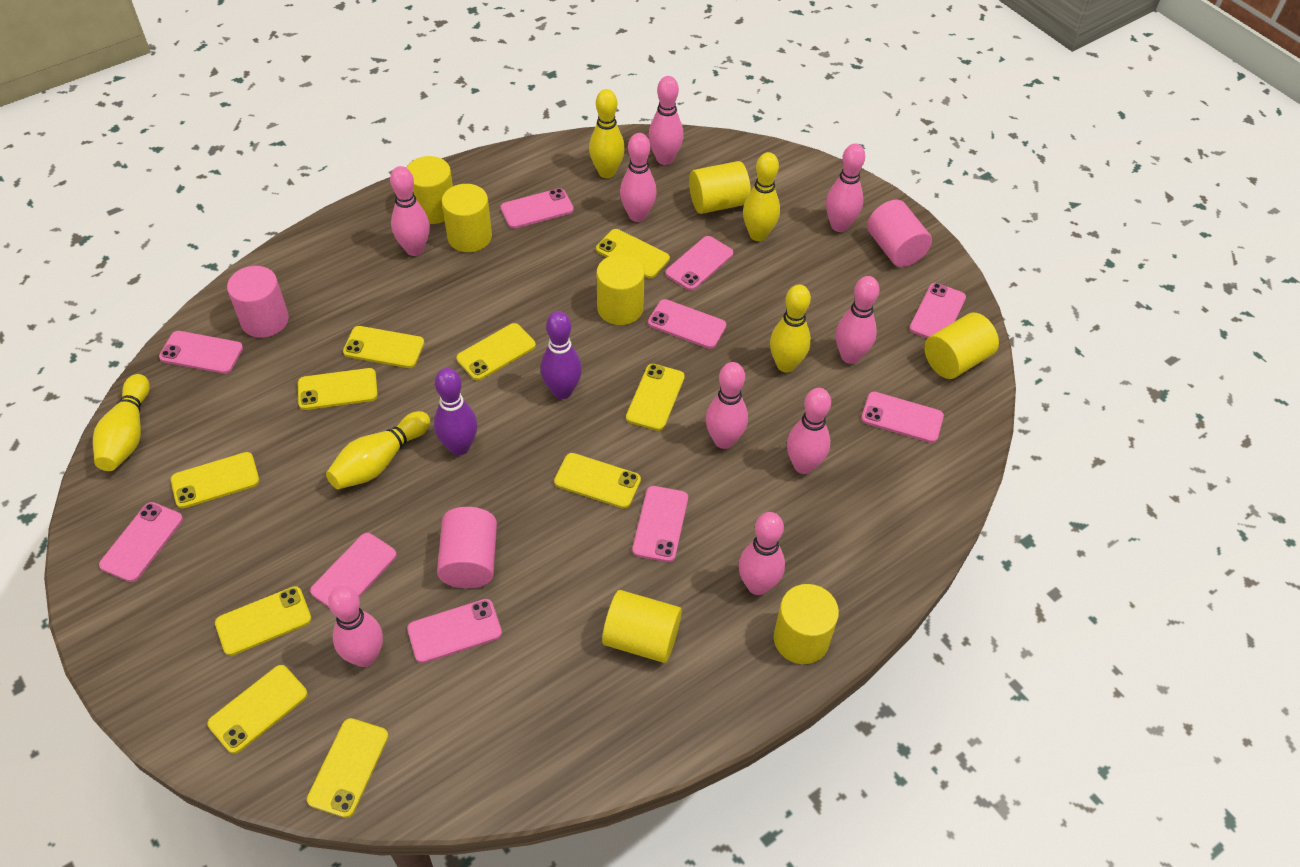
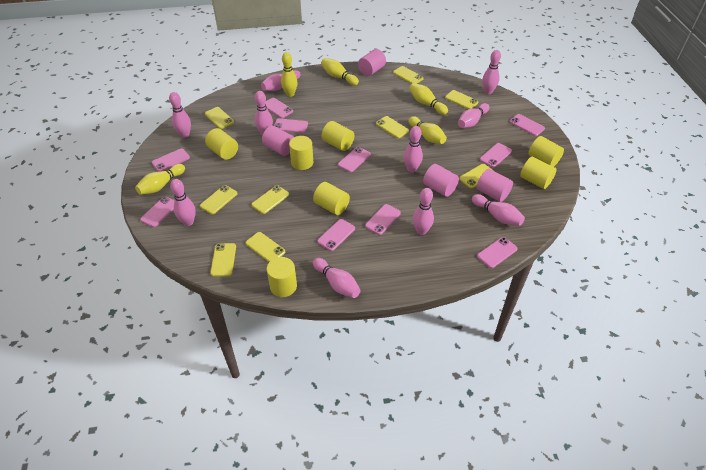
pink bowling pin: [328,585,383,667] [390,166,430,256] [620,133,657,222] [648,76,684,165] [706,362,748,449] [739,512,785,595] [787,388,831,474] [826,143,865,232] [836,276,879,364] = 9 -> [169,92,191,138] [170,179,196,226] [255,91,273,136] [261,70,301,91] [313,258,361,298] [404,126,423,172] [413,188,434,235] [458,103,489,128] [472,194,525,226] [482,50,501,94] = 10
pink cylinder: [227,266,289,338] [437,507,497,588] [867,200,932,267] = 3 -> [262,126,294,156] [358,49,386,76] [423,164,459,197] [477,169,513,202] = 4
purple bowling pin: [434,368,477,455] [541,311,582,399] = 2 -> none = 0
yellow phone: [171,452,259,509] [208,665,308,754] [215,586,311,656] [298,368,378,410] [307,718,388,818] [343,326,424,368] [456,323,536,381] [554,453,641,509] [596,229,670,278] [626,364,685,431] = 10 -> [200,185,238,214] [205,107,234,129] [210,243,236,277] [245,232,285,262] [251,186,289,214] [376,116,409,138] [393,66,424,84] [445,90,479,109] [459,164,494,188] = 9

